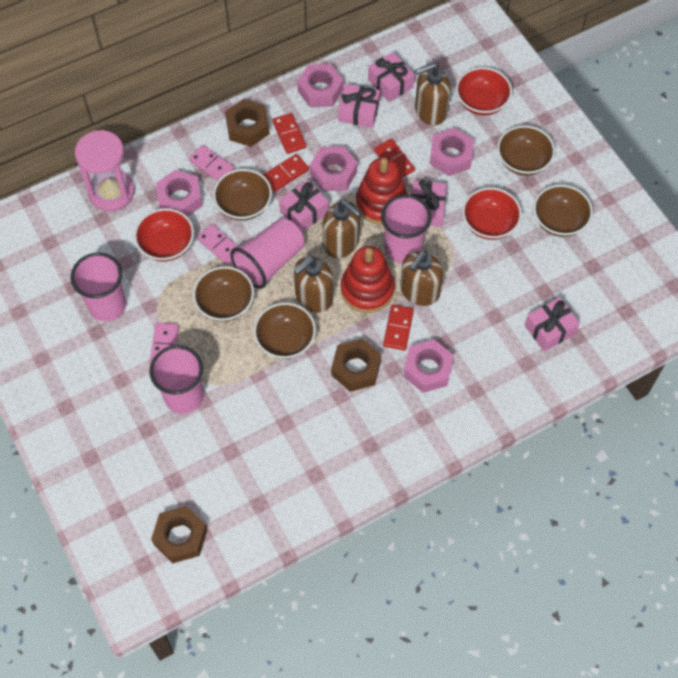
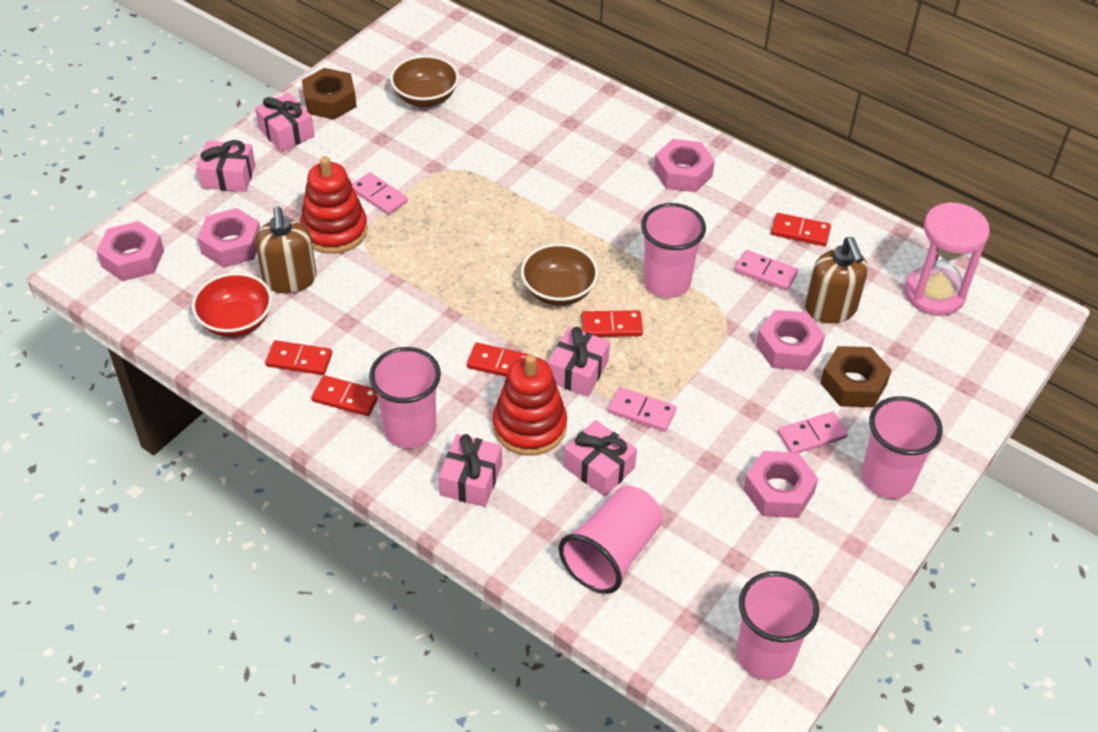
brown bowl: [193,266,254,322] [213,169,272,221] [254,303,316,359] [497,125,555,176] [533,184,593,237] = 5 -> [390,55,459,107] [521,244,598,306] = 2
brown nut: [151,506,207,563] [225,99,270,147] [331,338,381,392] = 3 -> [302,68,357,120] [820,346,891,407] = 2
brown soap dispenser: [293,256,333,313] [323,200,361,258] [400,250,443,306] [415,62,451,125] = 4 -> [255,206,317,293] [805,237,868,323] = 2
pink cup: [70,252,126,321] [149,345,204,414] [230,218,304,289] [381,195,432,264] = 4 -> [369,347,441,448] [559,486,663,594] [641,203,706,298] [737,571,819,680] [861,396,943,499] = 5
pink domino: [149,323,179,364] [189,145,235,181] [197,224,239,265] = 3 -> [352,172,408,215] [608,387,676,432] [735,250,798,290] [778,412,848,453] = 4
red bowl: [134,208,194,261] [456,67,512,116] [462,187,522,240] = 3 -> [192,273,272,337] = 1
red domino: [263,154,309,192] [272,113,306,154] [374,139,415,178] [383,304,414,350] = 4 -> [265,340,332,375] [311,375,378,416] [467,342,529,377] [582,310,643,337] [771,213,831,246] = 5

